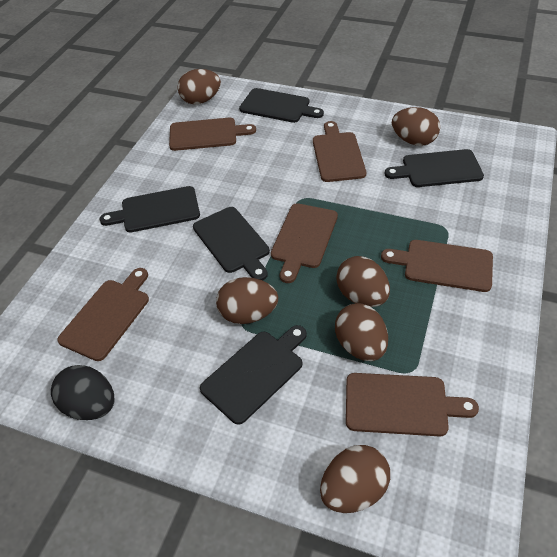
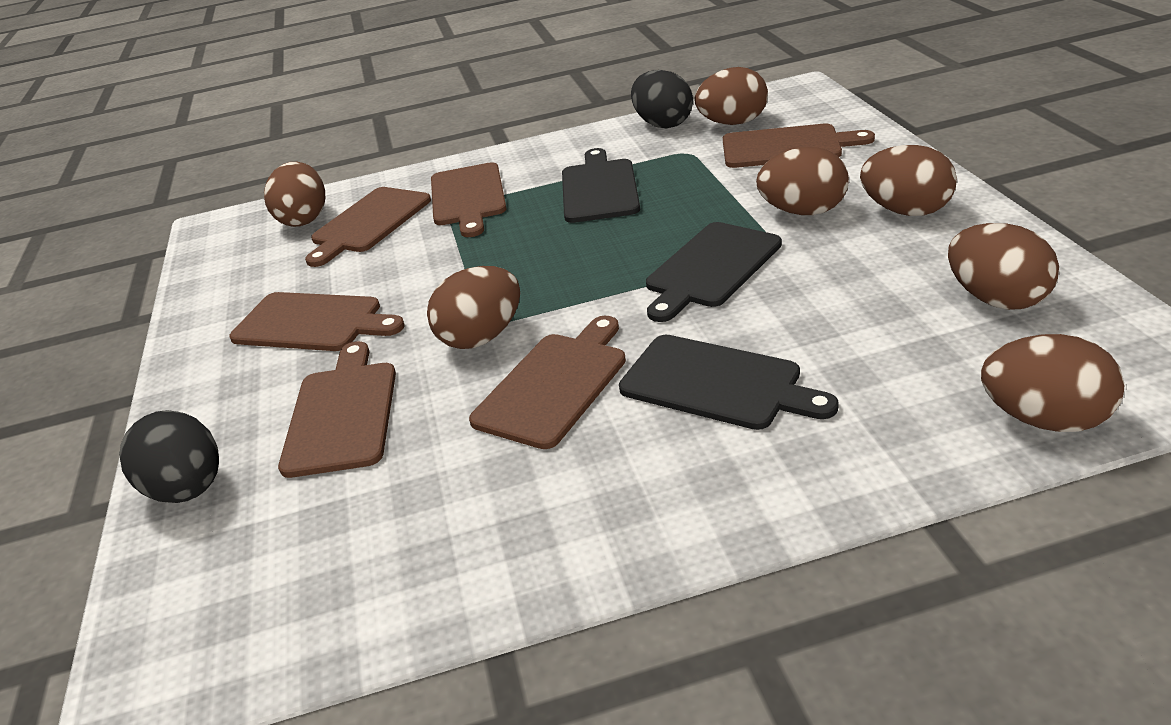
black cutting board: [99,186,200,232] [193,207,270,281] [200,325,307,425] [239,88,324,123] [385,149,484,187] = 5 -> [562,148,640,223] [619,335,839,430] [646,222,782,322] = 3
black egg: [51,365,115,420] = 1 -> [119,410,219,503] [631,70,693,128] = 2
brown egg: [178,69,221,105] [216,277,278,324] [320,445,390,513] [335,303,388,361] [336,256,390,307] [392,107,440,146] = 6 -> [264,162,325,227] [427,266,520,349] [695,67,768,125] [756,147,849,215] [860,145,957,216] [948,223,1059,310] [981,334,1124,432] = 7

